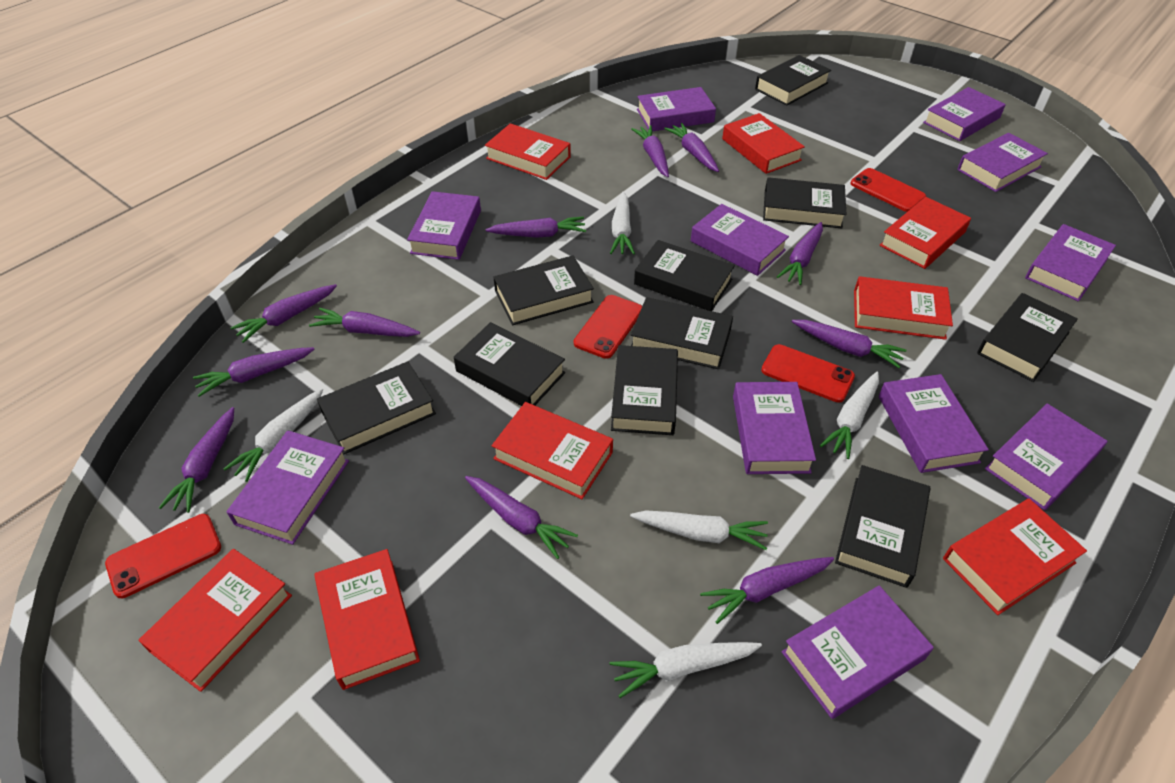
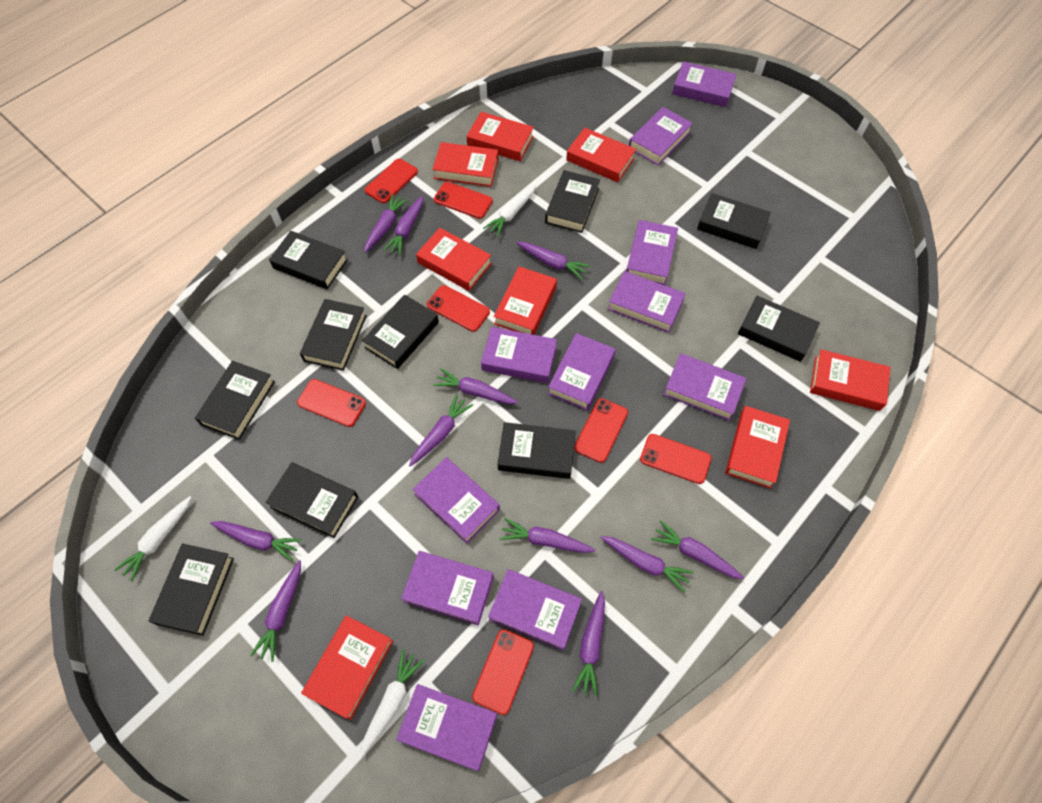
red phone: [105,514,221,598] [574,295,642,359] [761,344,855,403] [851,168,926,212] = 4 -> [297,379,366,427] [365,159,418,203] [427,285,490,332] [434,182,493,219] [472,629,534,715] [574,398,628,463] [640,434,712,484] = 7
white carrot: [224,388,323,482] [610,192,635,255] [610,642,762,698] [630,510,768,550] [820,372,879,459] = 5 -> [115,496,191,582] [360,649,425,757] [483,185,536,237] = 3

